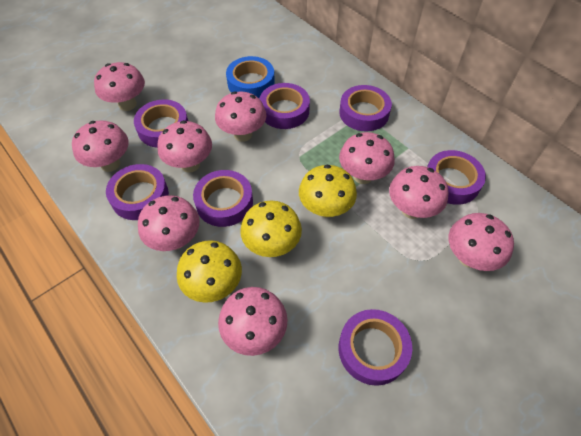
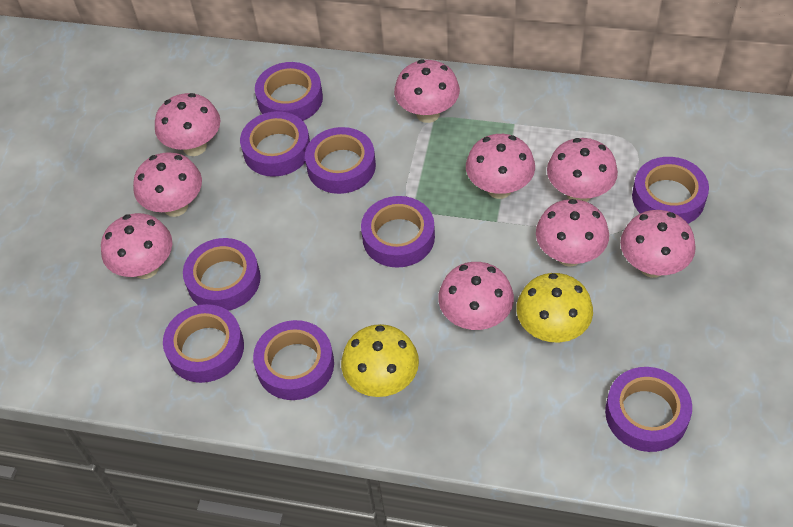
blue tape: [226,56,275,98] = 1 -> none = 0
purple tape: [106,164,169,220] [134,100,188,148] [193,170,253,227] [259,83,310,129] [339,85,392,132] [339,309,412,386] [427,150,486,205] = 7 -> [163,304,244,383] [183,238,261,311] [240,111,310,177] [253,320,334,400] [255,62,323,121] [305,127,376,194] [361,196,435,268] [605,367,692,452] [632,157,709,224] = 9
yellow mushroom: [177,240,242,303] [240,201,302,257] [299,165,357,218] = 3 -> [341,324,419,397] [516,273,593,342] = 2

